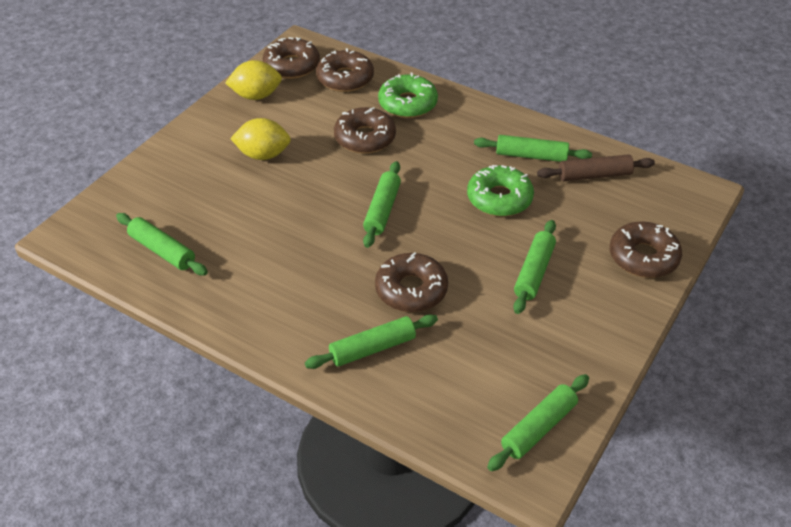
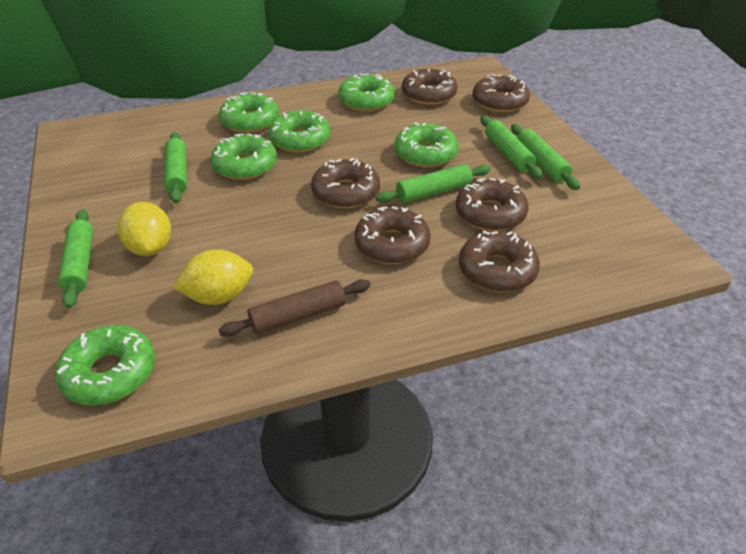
brown donut: [263,37,320,79] [316,48,374,92] [334,107,396,154] [375,252,448,312] [610,222,682,278] = 5 -> [311,158,380,209] [354,206,431,264] [402,69,458,105] [456,178,528,231] [459,230,540,292] [472,74,530,113] = 6
green donut: [378,73,438,118] [467,165,534,217] = 2 -> [55,325,155,405] [210,133,277,180] [219,92,279,133] [268,111,330,153] [338,73,395,112] [395,122,458,168] = 6
green rolling pin: [116,213,208,276] [305,314,438,369] [363,161,401,248] [474,135,592,162] [487,374,589,471] [513,220,556,314] = 6 -> [58,209,93,309] [164,132,187,203] [376,164,490,203] [480,115,543,179] [511,124,580,190] = 5

